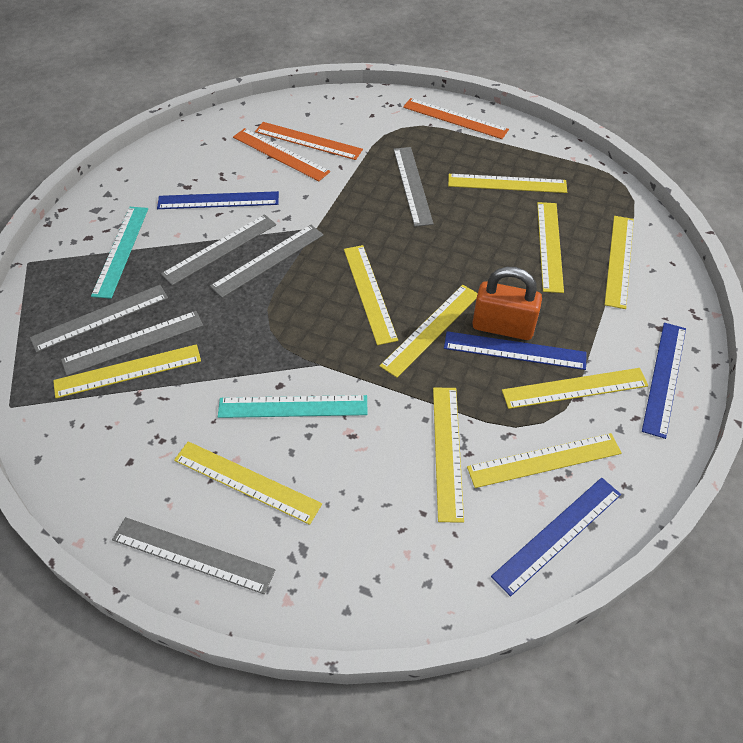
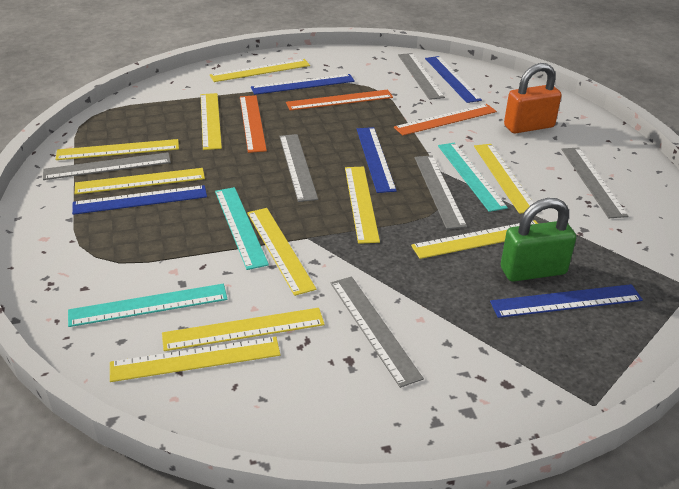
blue ruler: [157,191,279,209] [444,331,587,370] [491,478,621,597] [642,323,686,439] = 4 -> [72,185,207,215] [251,74,355,95] [357,127,397,193] [425,56,482,103] [490,284,643,318] = 5
green padlock: none = 0 -> [501,198,576,282] = 1
turquoise ruler: [91,207,148,299] [218,395,368,418] = 2 -> [68,284,227,327] [215,187,269,270] [438,143,508,212] = 3

